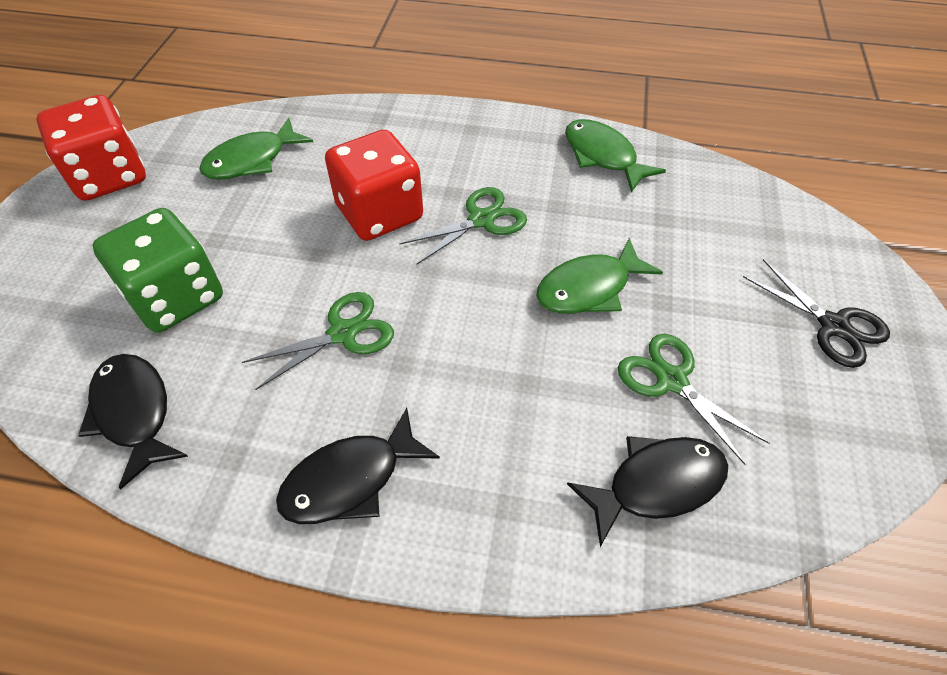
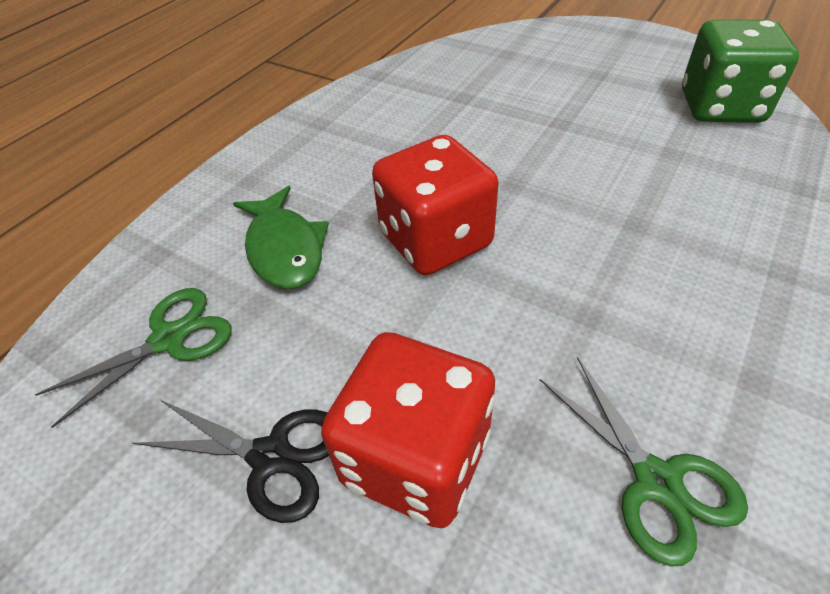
black fish: [78,354,188,490] [276,408,440,524] [567,436,728,547] = 3 -> none = 0
green fish: [199,118,313,180] [536,238,663,314] [565,119,666,193] = 3 -> [233,186,329,289] = 1
green scissors: [242,292,394,390] [399,187,527,265] [618,334,769,465] = 3 -> [35,288,232,428] [540,357,748,567] = 2

